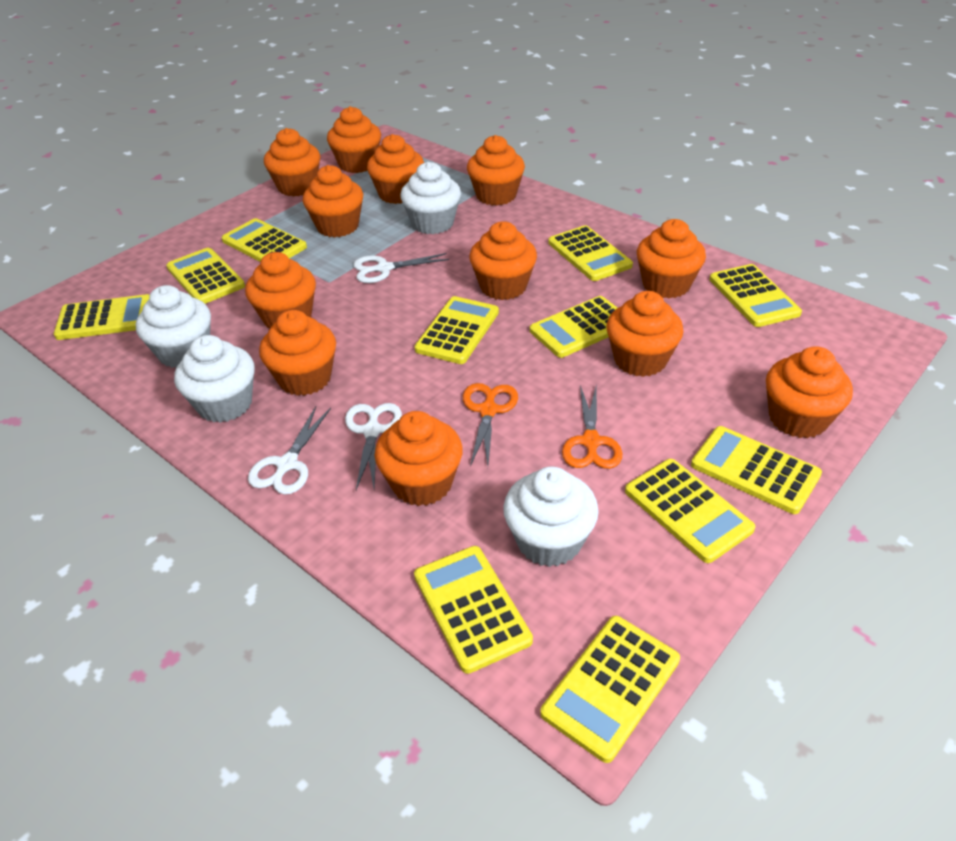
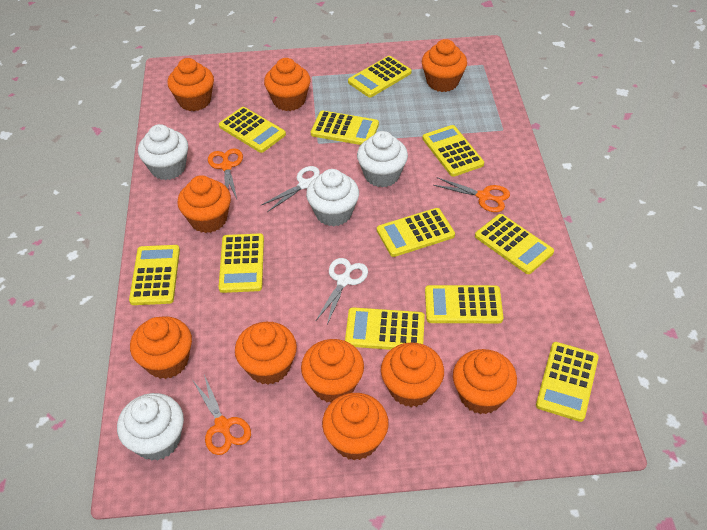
orange cupcake: [245,252,316,328] [259,310,336,396] [264,128,320,197] [303,165,363,238] [327,106,381,173] [367,134,424,204] [375,411,463,506] [467,135,525,205] [470,221,537,300] [606,291,684,377] [637,219,706,298] [766,346,853,438] = 12 -> [130,316,192,379] [167,58,214,111] [177,175,231,233] [235,322,297,385] [264,58,310,111] [301,339,364,402] [322,393,389,460] [381,342,444,407] [422,39,467,92] [453,349,517,414] = 10
orange scissors: [463,383,518,466] [562,385,622,469] = 2 -> [193,375,251,455] [208,148,243,199] [433,177,510,212] = 3
white scissors: [248,407,331,495] [345,403,402,490] [353,253,449,283] = 3 -> [262,166,320,212] [316,258,368,324] = 2

